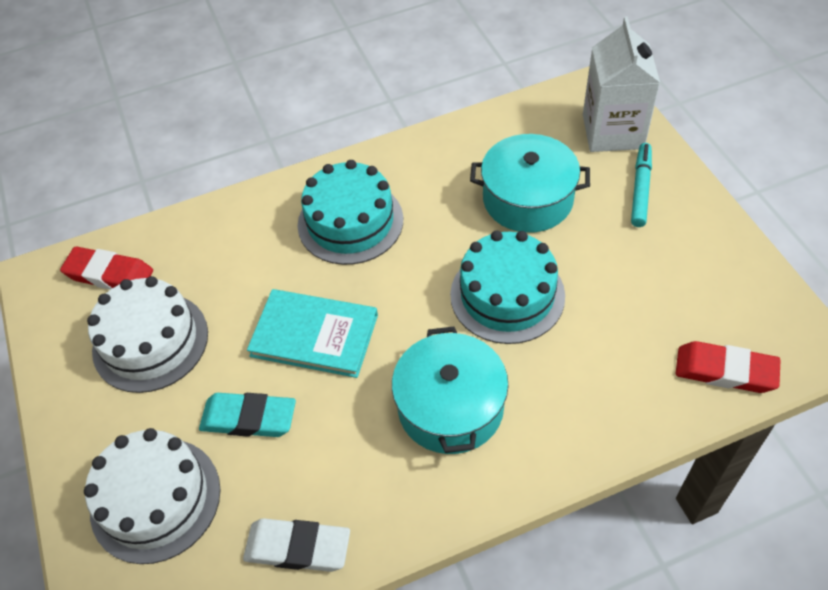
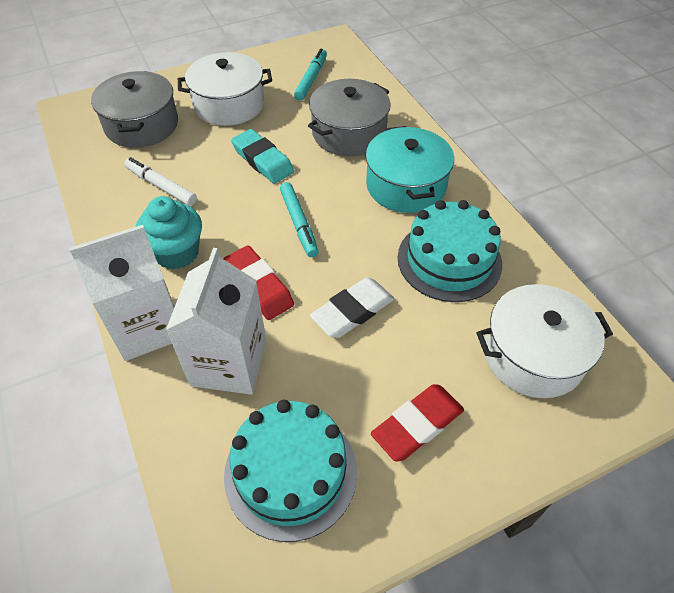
grey pot: none = 0 -> [91,71,178,148] [308,79,391,156] = 2
turquoise book: [247,289,378,378] = 1 -> none = 0
turquoise cupcake: none = 0 -> [135,196,202,270] = 1
turquoise marker: [631,143,652,227] = 1 -> [280,182,319,257] [294,49,327,101] = 2
turquoise pot: [392,326,508,454] [470,134,590,233] = 2 -> [366,126,454,213] = 1
white cake: [84,428,220,564] [87,276,208,393] = 2 -> none = 0
white carton: [583,17,660,152] = 1 -> [69,225,174,361] [166,248,267,395] = 2
white marker: none = 0 -> [124,157,197,206] = 1
white pot: none = 0 -> [178,52,272,126] [476,284,613,398] = 2

